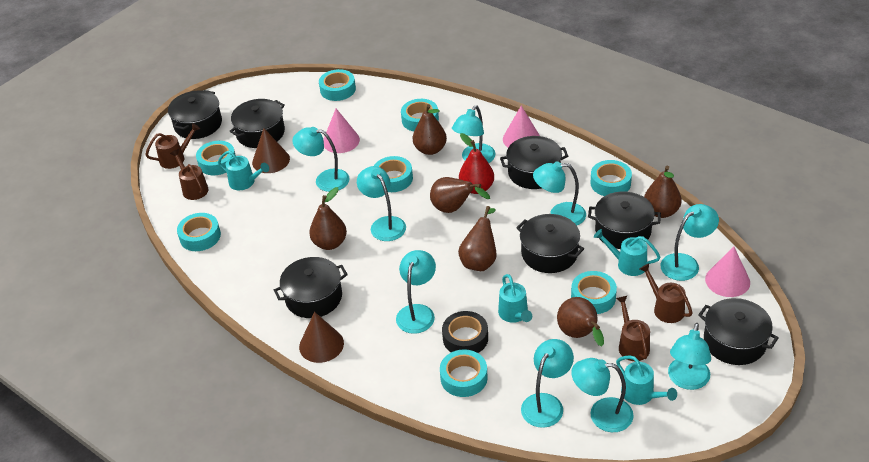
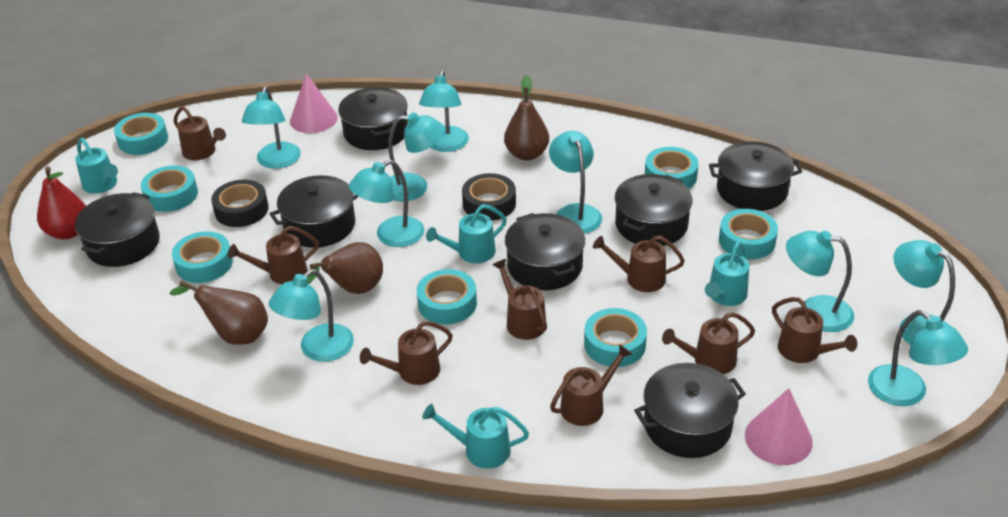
black tape: [442,311,488,353] = 1 -> [211,180,269,227] [462,173,516,221] = 2
brown cone: [252,128,290,173] [299,312,344,363] = 2 -> none = 0
brown pear: [309,187,347,250] [413,104,447,155] [430,177,490,213] [458,206,497,271] [557,297,604,346] [644,166,682,218] = 6 -> [170,280,268,345] [307,242,383,294] [504,75,549,161] = 3
brown watering can: [145,123,200,169] [170,149,209,200] [616,296,650,361] [639,263,693,323] = 4 -> [174,106,226,160] [228,226,319,284] [360,321,453,385] [492,259,547,340] [550,344,632,426] [593,236,685,292] [662,312,755,374] [772,297,857,363] = 8
pink cone: [323,109,360,153] [503,106,540,148] [705,246,750,297] = 3 -> [290,73,338,133] [745,388,813,465] = 2
turquoise tape: [177,213,221,251] [196,141,235,175] [319,69,356,101] [374,156,413,192] [401,99,439,131] [440,349,488,397] [571,271,617,314] [590,160,632,196] = 8 -> [114,113,168,155] [141,165,198,212] [172,231,233,283] [417,269,477,325] [584,308,647,367] [645,147,699,189] [719,209,778,259] = 7

